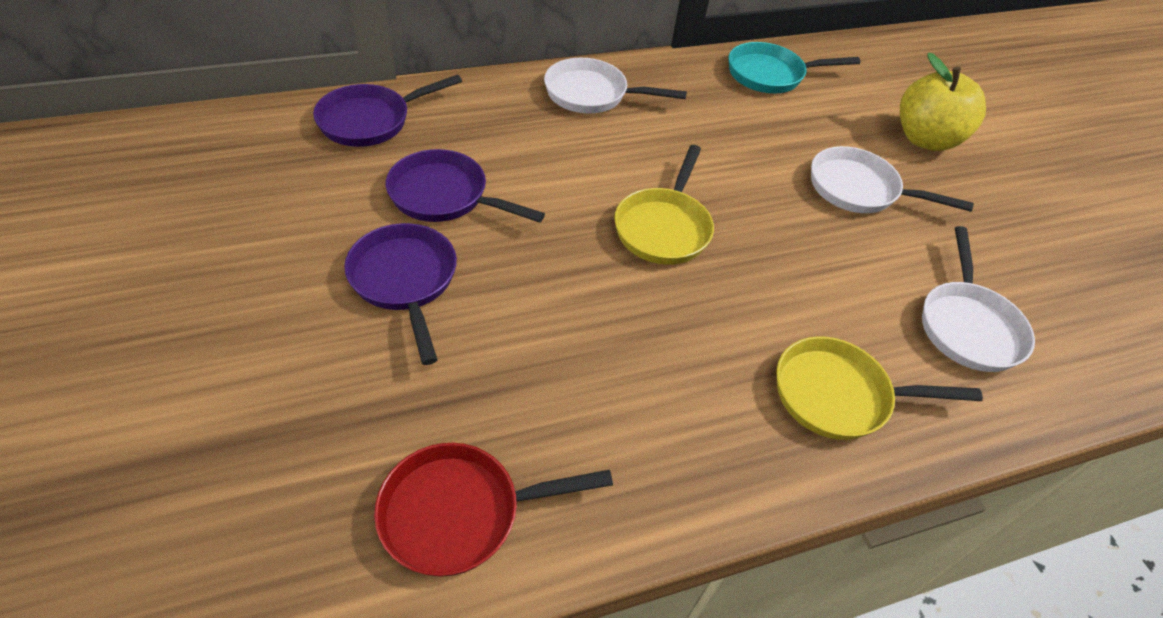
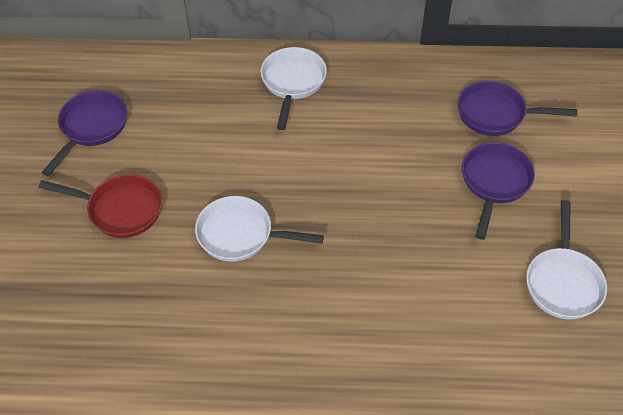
turquoise pan: [728,42,860,93] = 1 -> none = 0
yellow apple: [900,52,986,151] = 1 -> none = 0
yellow pan: [614,145,714,265] [777,336,983,440] = 2 -> none = 0

